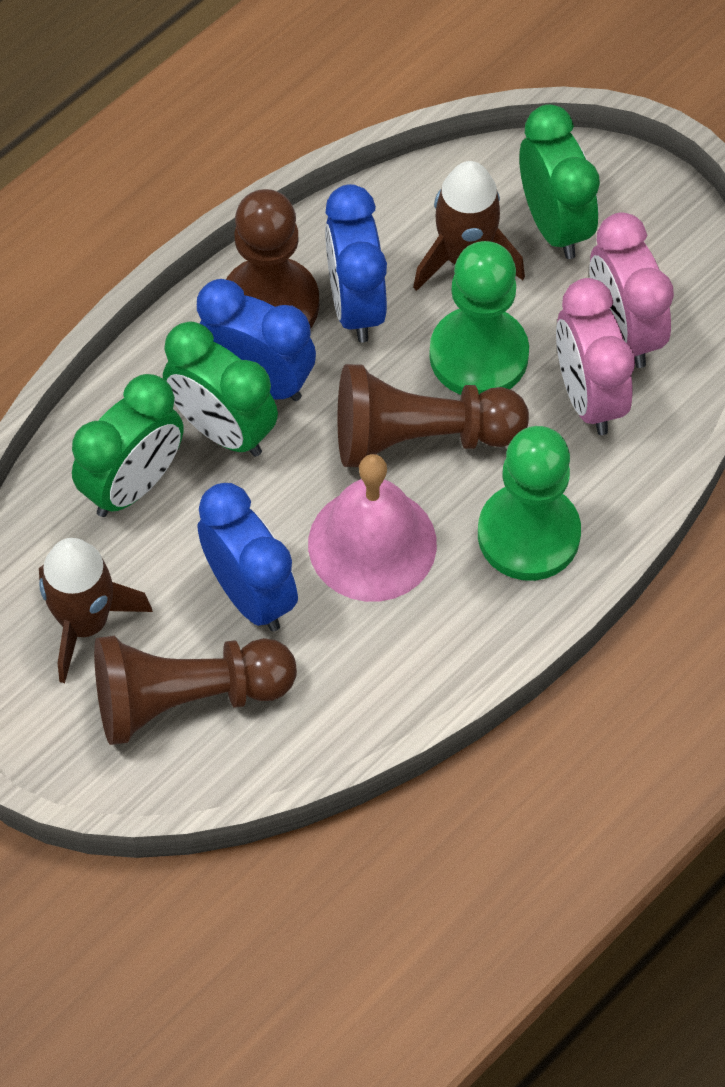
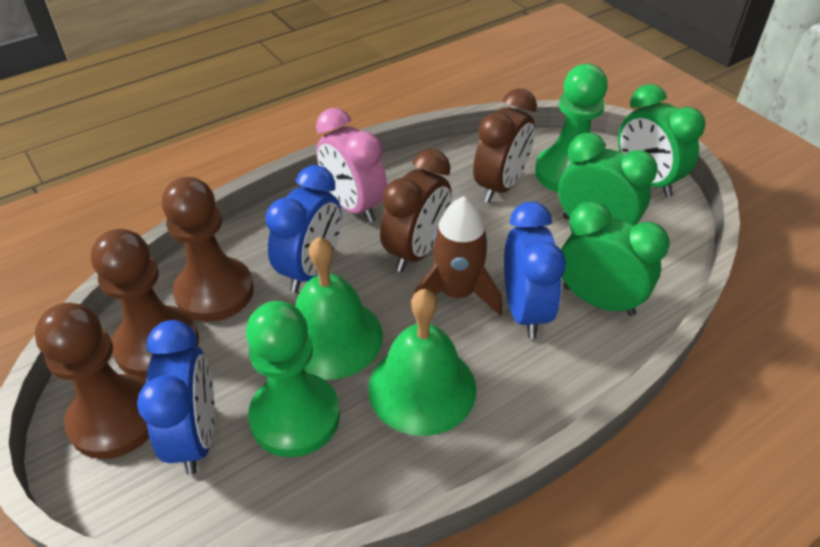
brown clock: none = 0 -> [380,149,451,272] [473,88,537,203] = 2
brown rocket: [39,538,153,683] [413,161,525,291] = 2 -> [411,196,502,316] = 1
green bell: none = 0 -> [295,236,383,380] [368,289,476,436] = 2
pink bell: [308,454,437,602] = 1 -> none = 0
pink clock: [556,278,635,435] [589,212,674,368] = 2 -> [316,108,387,223] = 1

